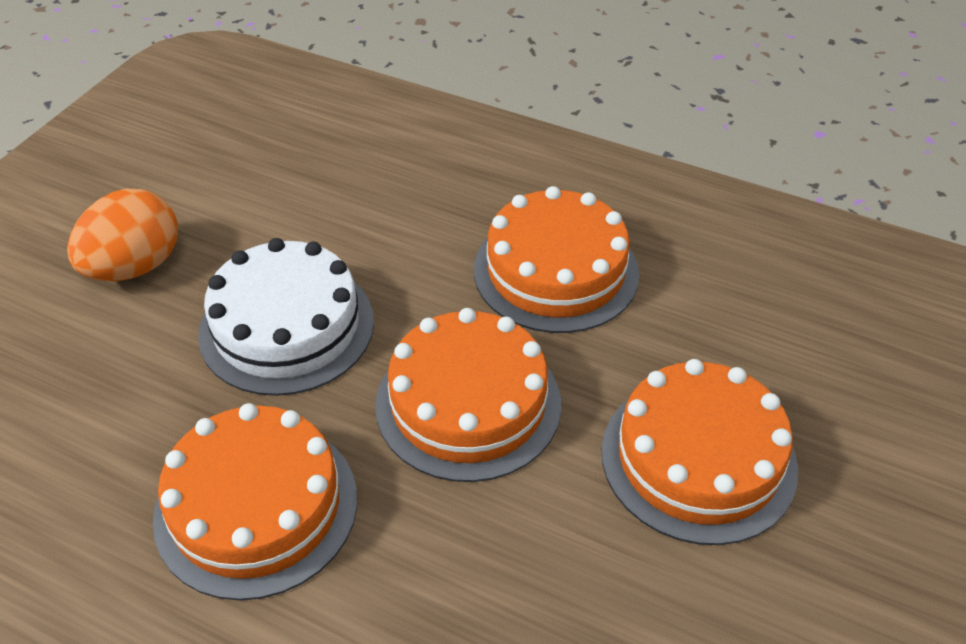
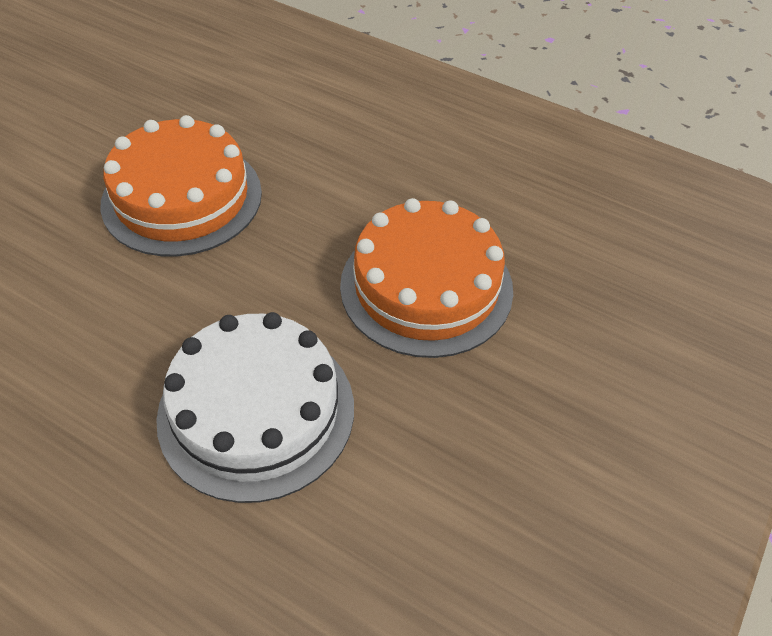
orange cake: [153,403,357,600] [375,308,561,482] [474,186,639,333] [602,359,798,545] = 4 -> [101,115,262,256] [340,198,513,358] = 2
orange egg: [67,189,178,281] = 1 -> none = 0

